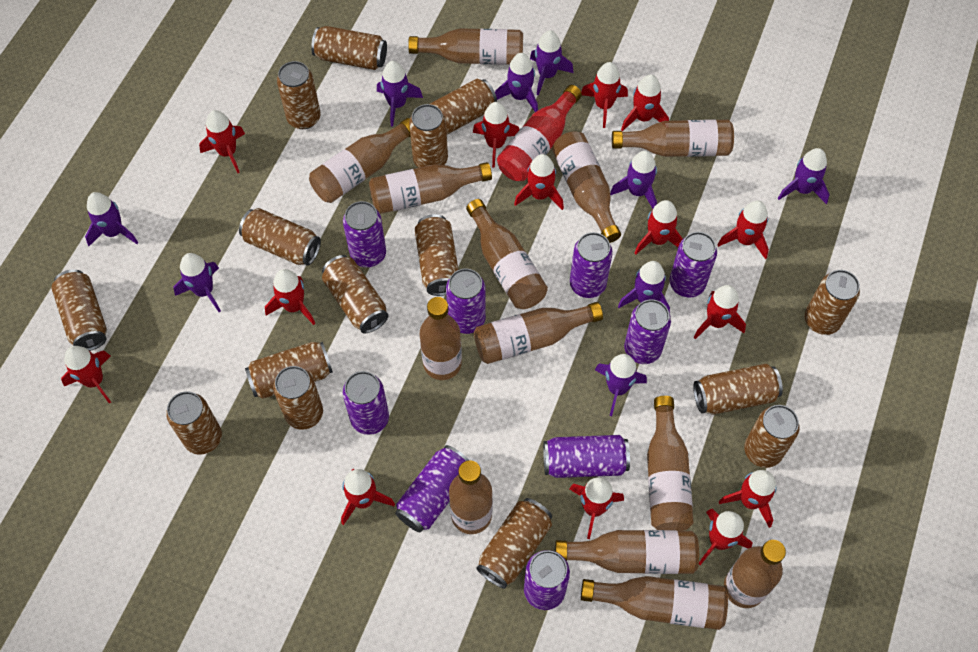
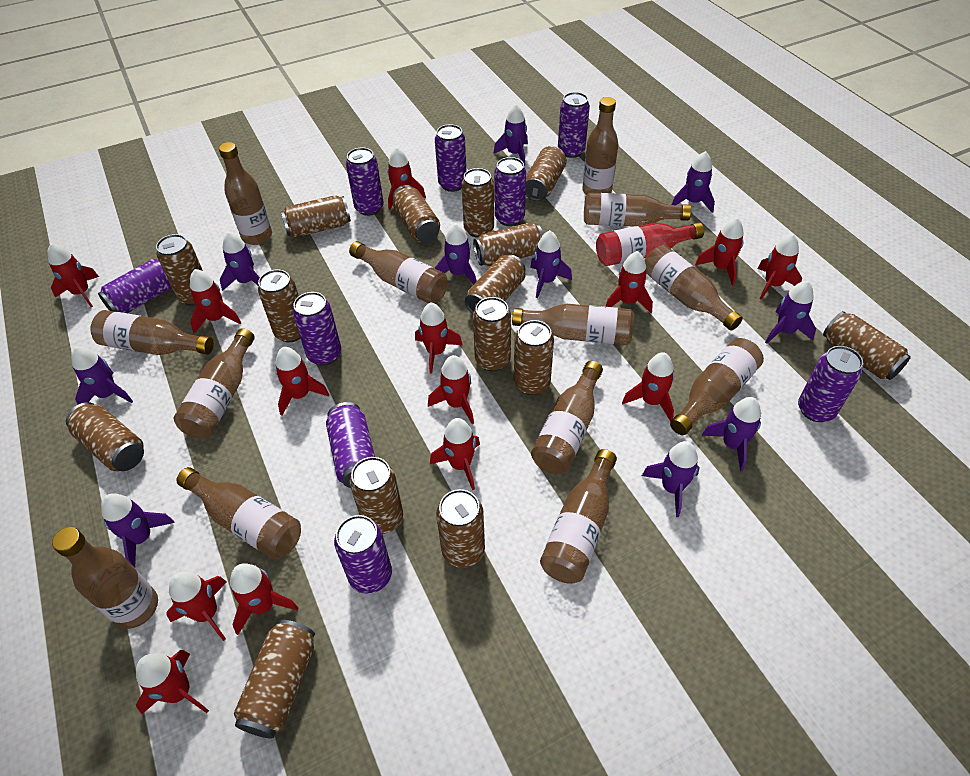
purple rocket: [85,192,139,246] [173,253,221,312] [377,61,423,127] [495,53,538,112] [530,31,573,95] [595,354,647,416] [610,151,657,209] [618,261,670,313] [778,148,830,204] = 9 -> [71,346,133,405] [101,493,175,567] [220,231,260,291] [435,223,476,285] [493,104,528,166] [530,230,572,298] [642,441,700,517] [672,151,715,213] [702,397,761,472] [765,280,816,344] = 10

